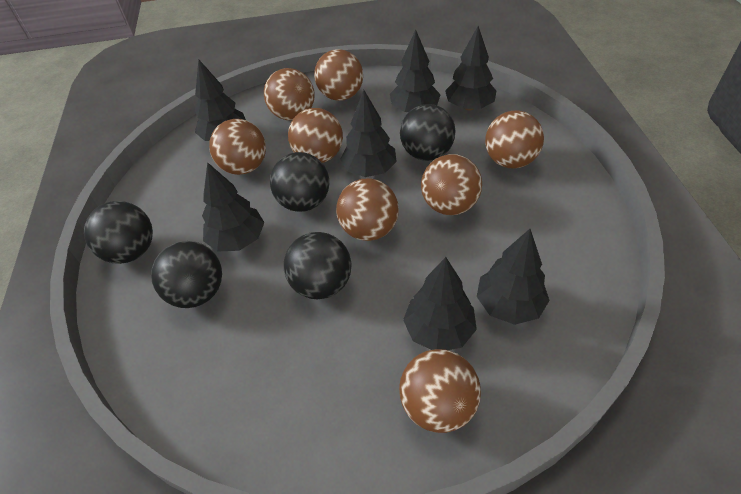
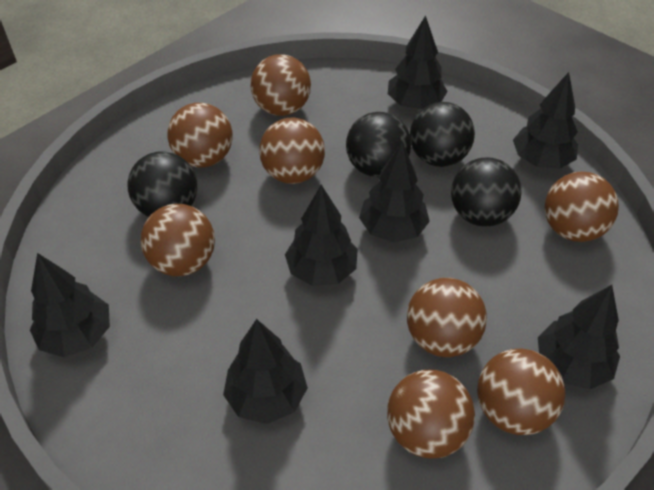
black ball: [84,201,153,264] [151,241,222,308] [270,152,329,212] [284,232,351,300] [400,104,456,161] = 5 -> [127,151,197,217] [346,112,411,177] [410,102,475,167] [451,158,522,227] = 4

